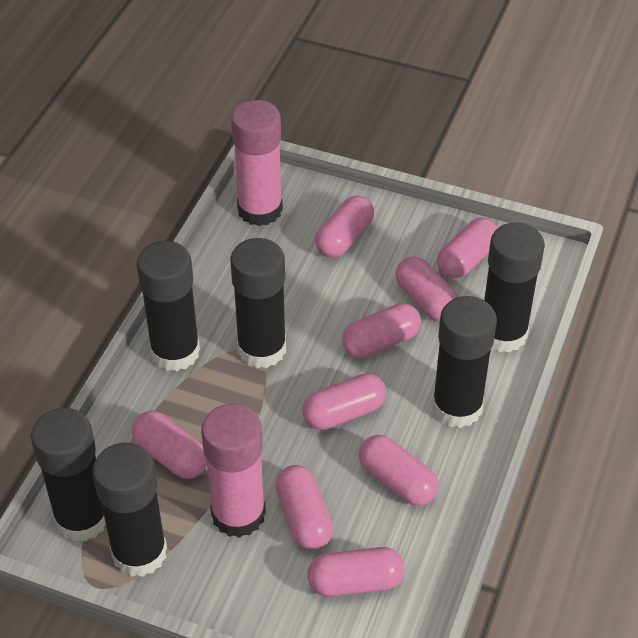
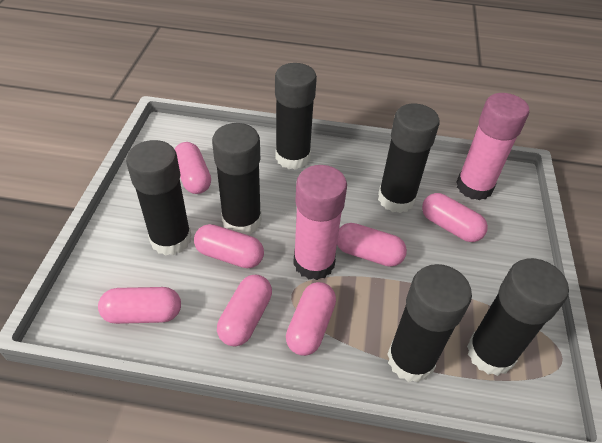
pink capsule: [132,411,207,479] [275,465,333,550] [302,373,386,430] [307,547,405,597] [315,195,374,258] [342,303,421,358] [359,435,439,506] [396,256,459,322] [437,217,498,279] = 9 -> [98,287,181,324] [175,142,211,194] [194,224,264,268] [217,275,272,347] [286,282,336,356] [337,223,407,267] [422,193,488,242] = 7

